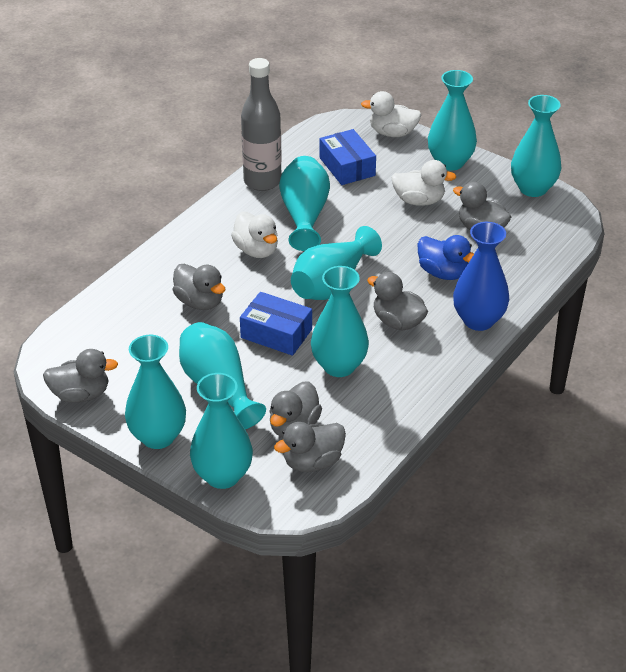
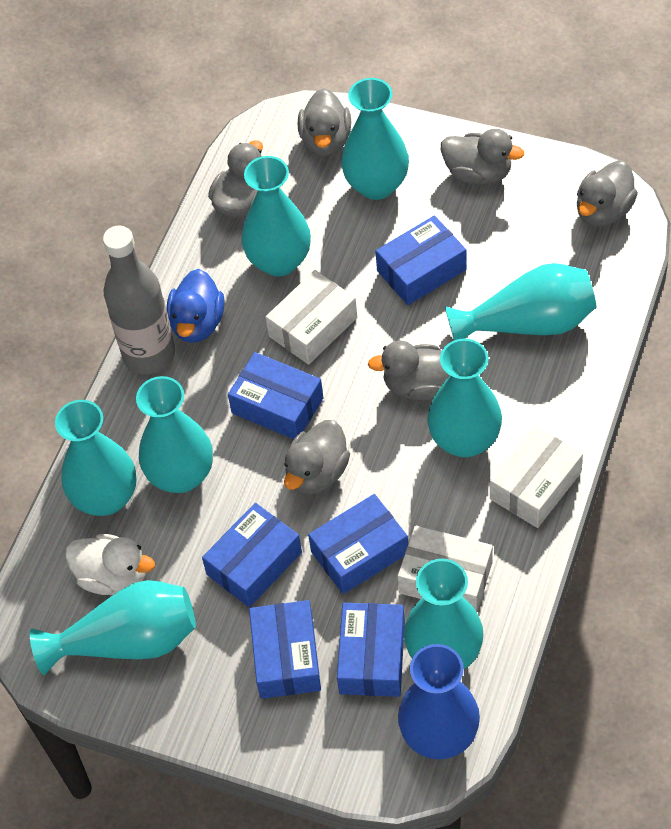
blue box: [240,292,312,356] [320,129,376,185] = 2 -> [202,503,302,607] [228,352,323,439] [249,600,321,699] [308,494,408,594] [337,603,405,697] [376,215,467,305] = 6
white box: none = 0 -> [266,270,357,365] [398,525,493,612] [490,426,583,528] = 3
white duck: [231,212,278,258] [361,91,421,137] [391,160,456,206] = 3 -> [65,534,155,595] = 1

